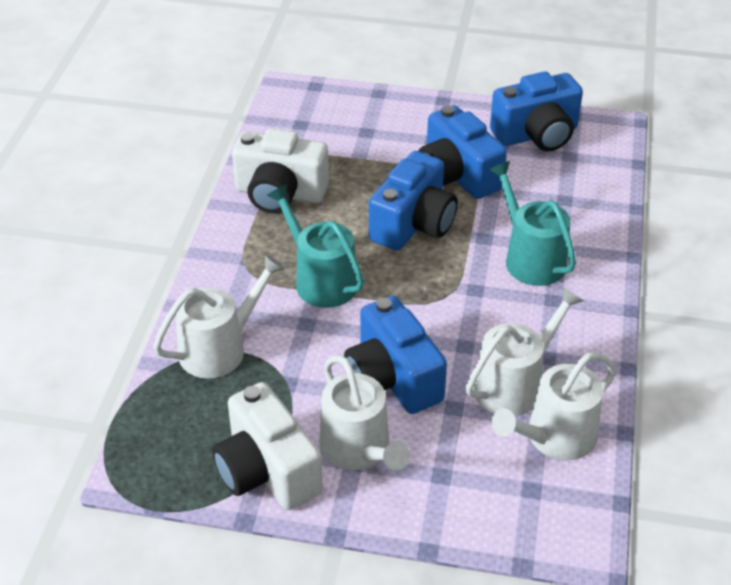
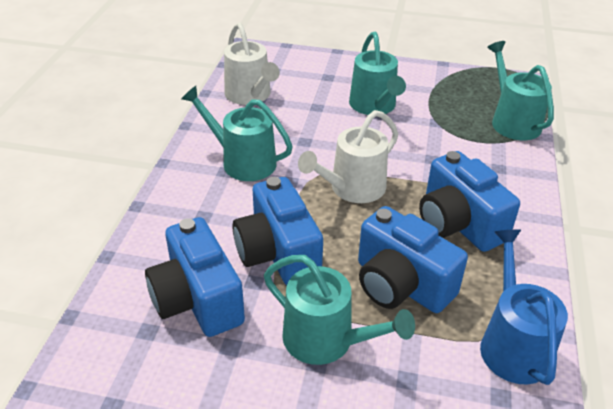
blue watering can: none = 0 -> [480,229,568,385] = 1
turquoise watering can: [266,184,364,308] [489,161,576,286] = 2 -> [181,86,293,181] [264,255,415,365] [349,32,406,115] [487,41,554,140] = 4
white camera: [212,382,323,510] [232,129,329,213] = 2 -> none = 0
white watering can: [153,254,285,378] [319,355,410,470] [466,287,583,416] [492,352,616,460] = 4 -> [224,22,280,105] [298,110,398,203] = 2

